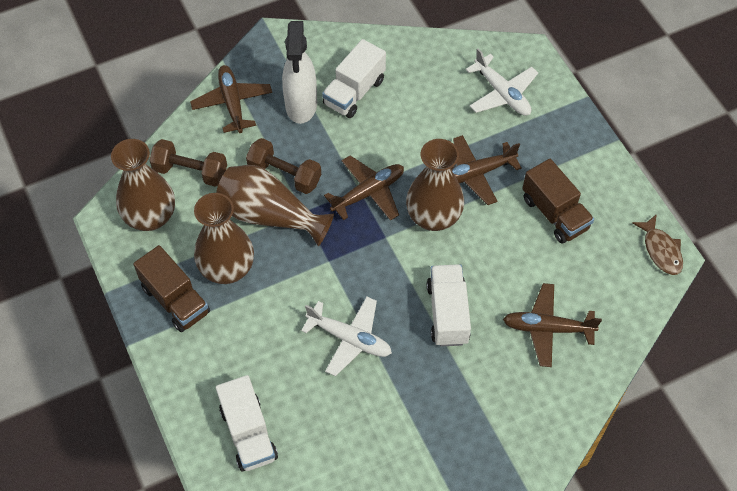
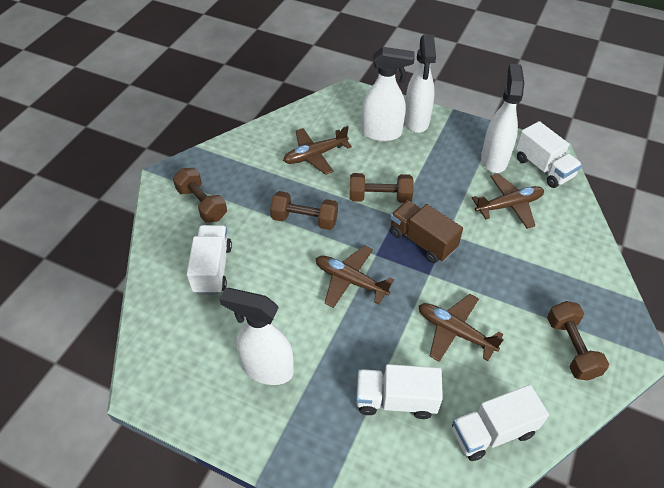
brown dumbbell: [149,139,227,187] [246,138,321,194] = 2 -> [173,168,227,223] [270,191,338,230] [350,173,414,203] [547,301,609,381] = 4
brown fish: [632,214,683,275] = 1 -> none = 0
brown truck: [133,245,210,332] [522,159,594,243] = 2 -> [390,200,463,263] = 1
brown vase: [111,139,175,231] [194,193,254,284] [216,165,334,246] [406,139,464,231] = 4 -> none = 0
white plane: [301,297,392,376] [466,48,538,116] = 2 -> none = 0
white spray bottle: [282,21,317,124] = 1 -> [219,288,294,385] [362,47,415,141] [404,35,436,133] [481,64,524,173] = 4
white truck: [216,375,278,472] [322,39,386,118] [427,264,471,346] = 3 -> [187,225,232,295] [356,364,443,419] [452,385,549,461] [516,121,582,188] = 4

